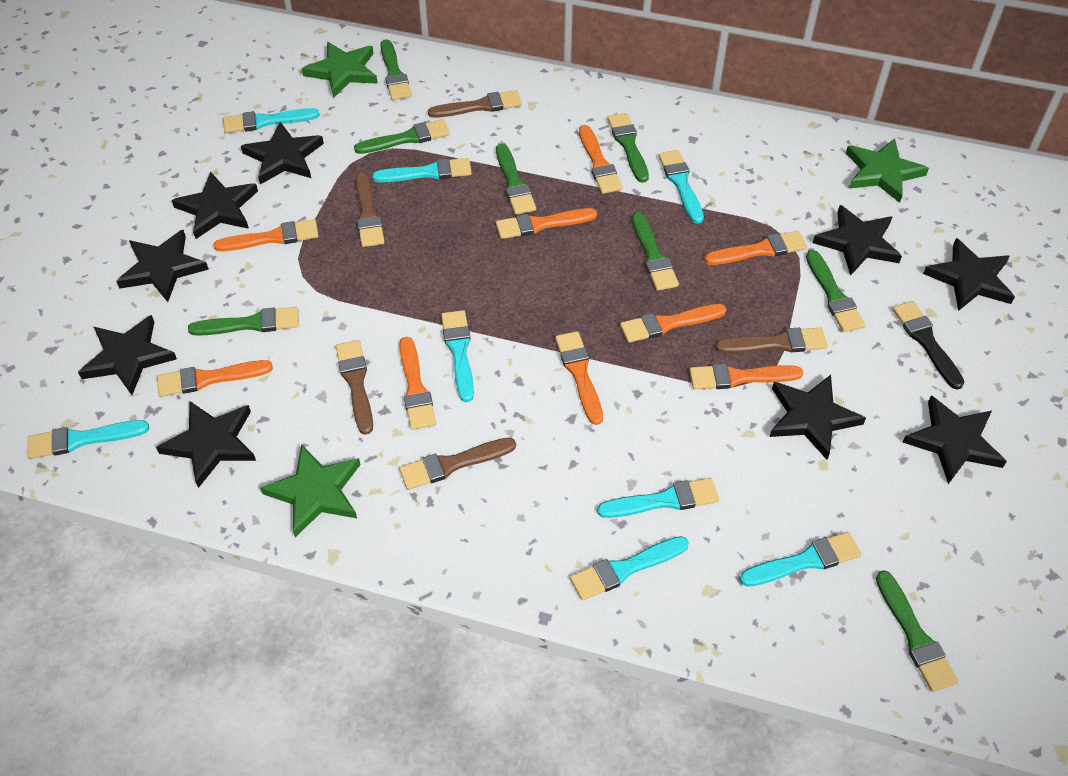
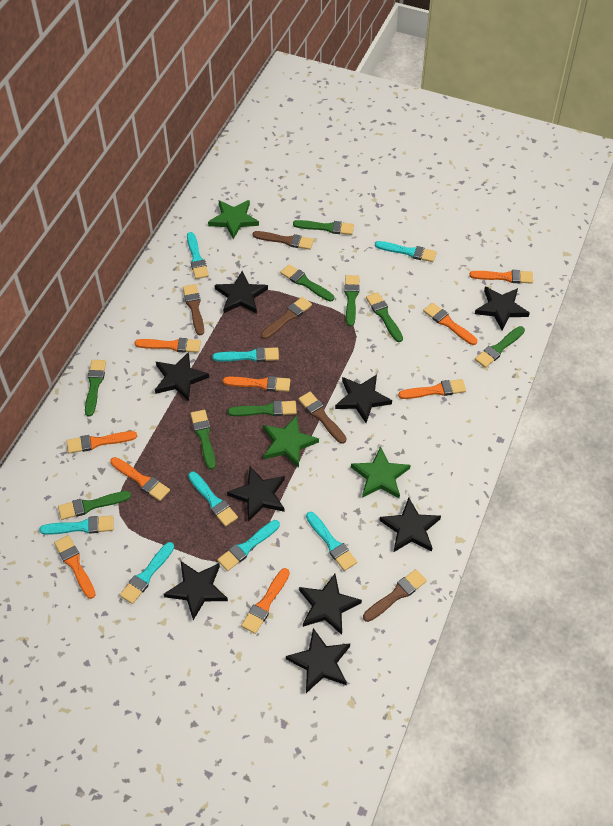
black brush: [892,301,965,390] = 1 -> none = 0
green brush: [188,307,299,336] [354,119,450,154] [380,39,412,100] [496,144,536,215] [607,113,649,183] [632,212,679,291] [806,250,865,332] [876,570,958,692] = 8 -> [58,491,131,520] [85,360,106,417] [191,410,216,469] [228,401,297,416] [280,264,334,301] [293,220,354,235] [344,275,360,326] [366,292,403,342] [475,326,525,368] = 9

